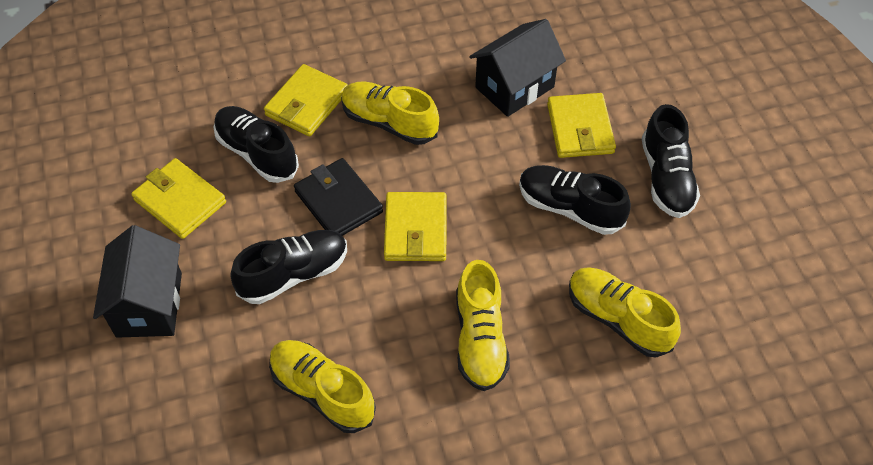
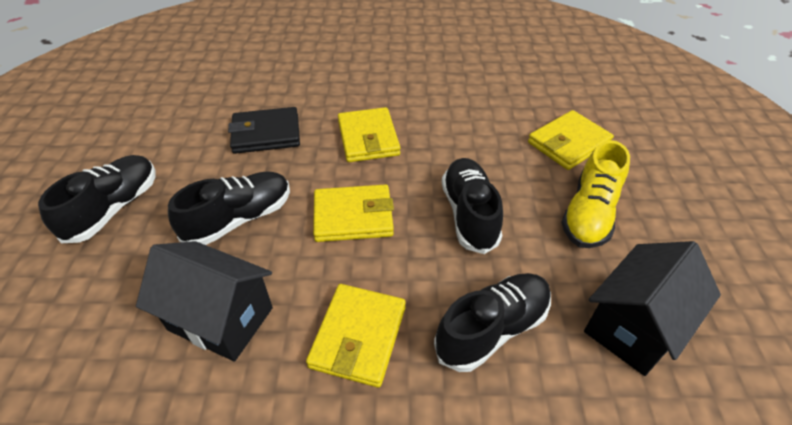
yellow shoe: [269,340,376,433] [341,81,439,145] [456,260,510,391] [569,267,681,357] = 4 -> [561,140,630,248] = 1

